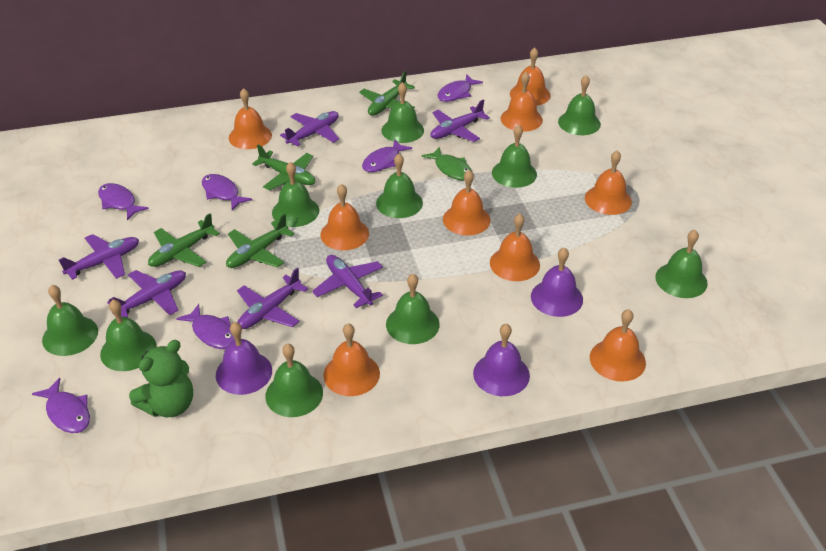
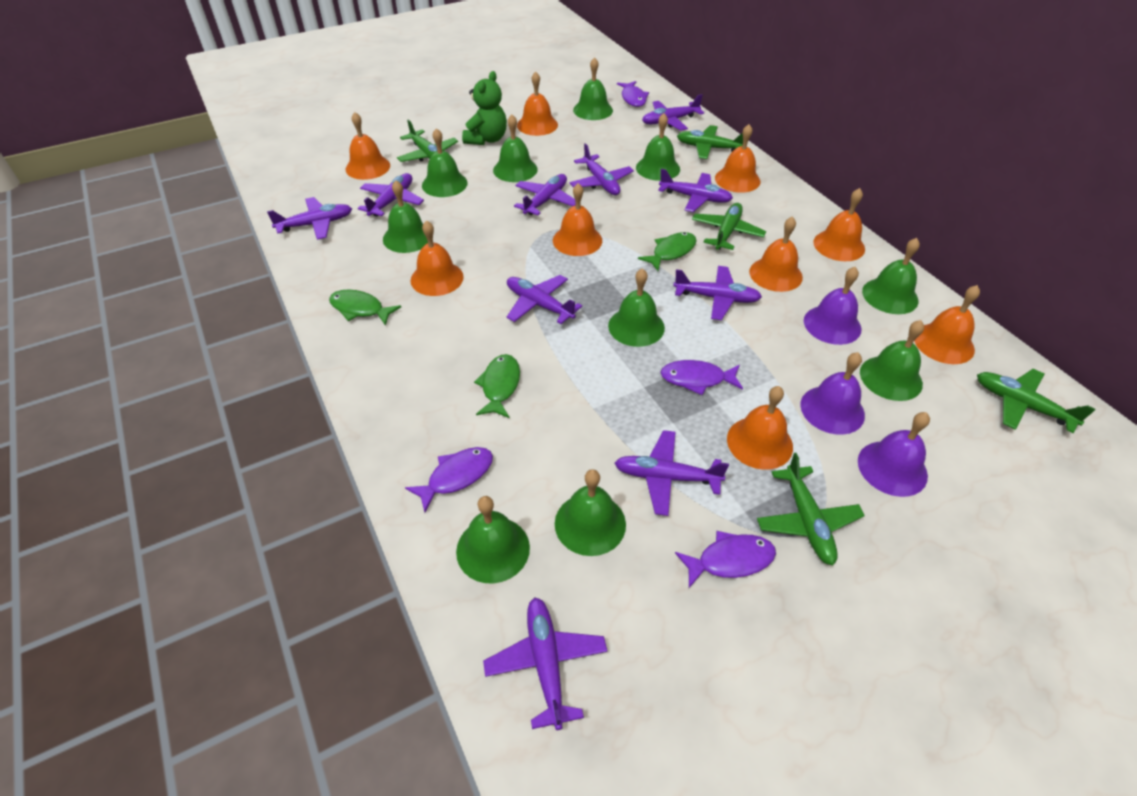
green fish: [422,147,472,180] = 1 -> [329,289,401,326] [474,354,520,418] [638,232,697,271] = 3
green plane: [148,213,220,267] [226,214,295,268] [252,145,315,190] [359,71,415,116] = 4 -> [397,119,458,162] [677,125,743,159] [692,203,766,250] [757,453,865,565] [977,369,1095,433] = 5
purple fish: [32,378,90,433] [98,183,149,220] [176,304,235,349] [202,174,252,210] [362,139,412,172] [437,74,483,102] = 6 -> [405,447,493,512] [617,81,649,107] [660,360,743,395] [675,531,776,588] = 4
purple plane: [59,234,139,280] [107,270,186,318] [237,268,308,329] [280,111,339,146] [312,255,383,308] [431,99,490,142] = 6 -> [267,197,352,240] [358,173,424,216] [483,597,607,730] [507,275,582,324] [514,174,576,215] [570,143,634,195] [615,430,729,516] [642,94,704,131] [658,169,733,212] [673,266,762,320] = 10

